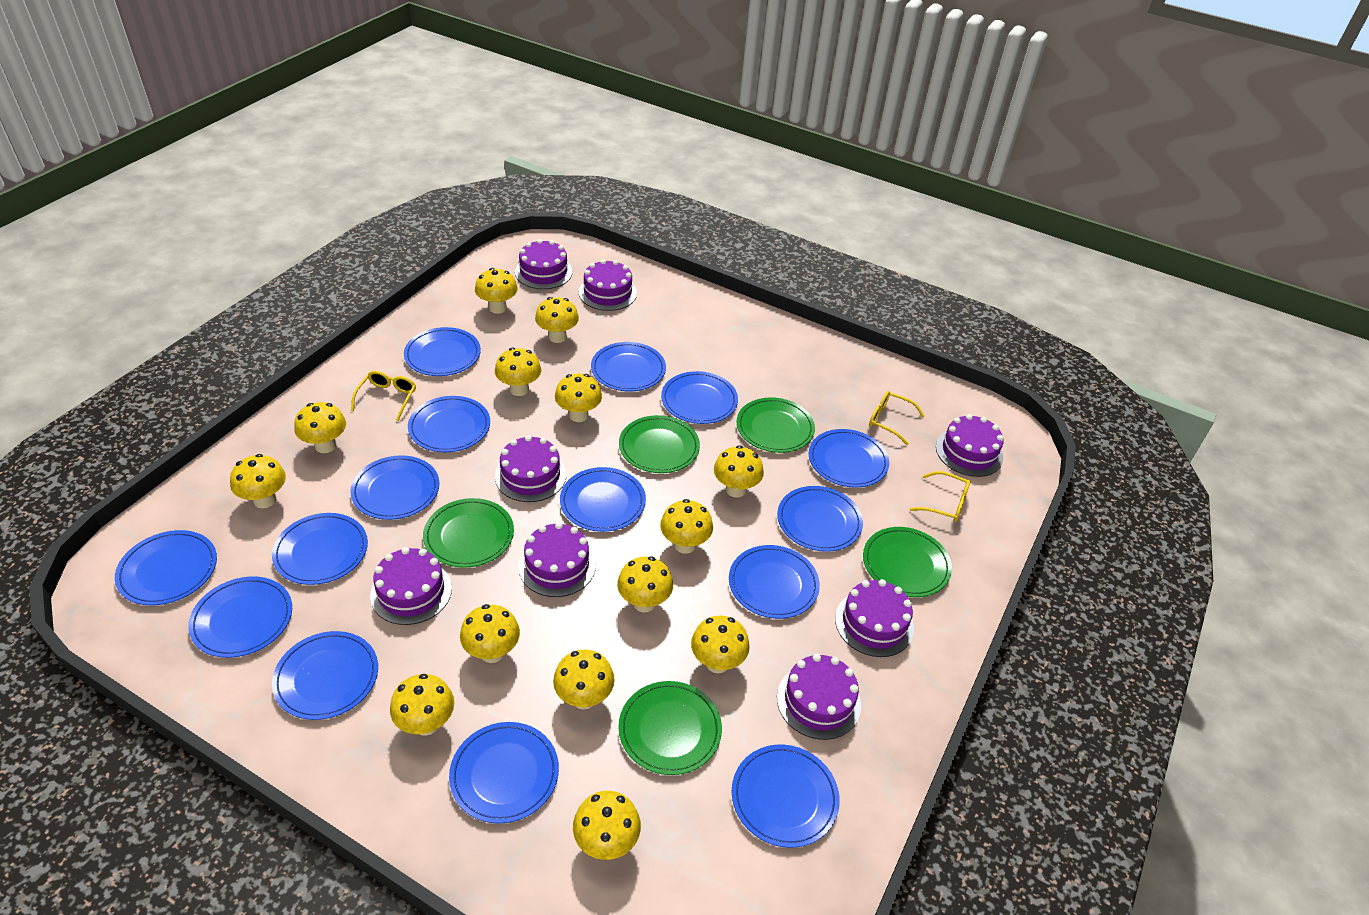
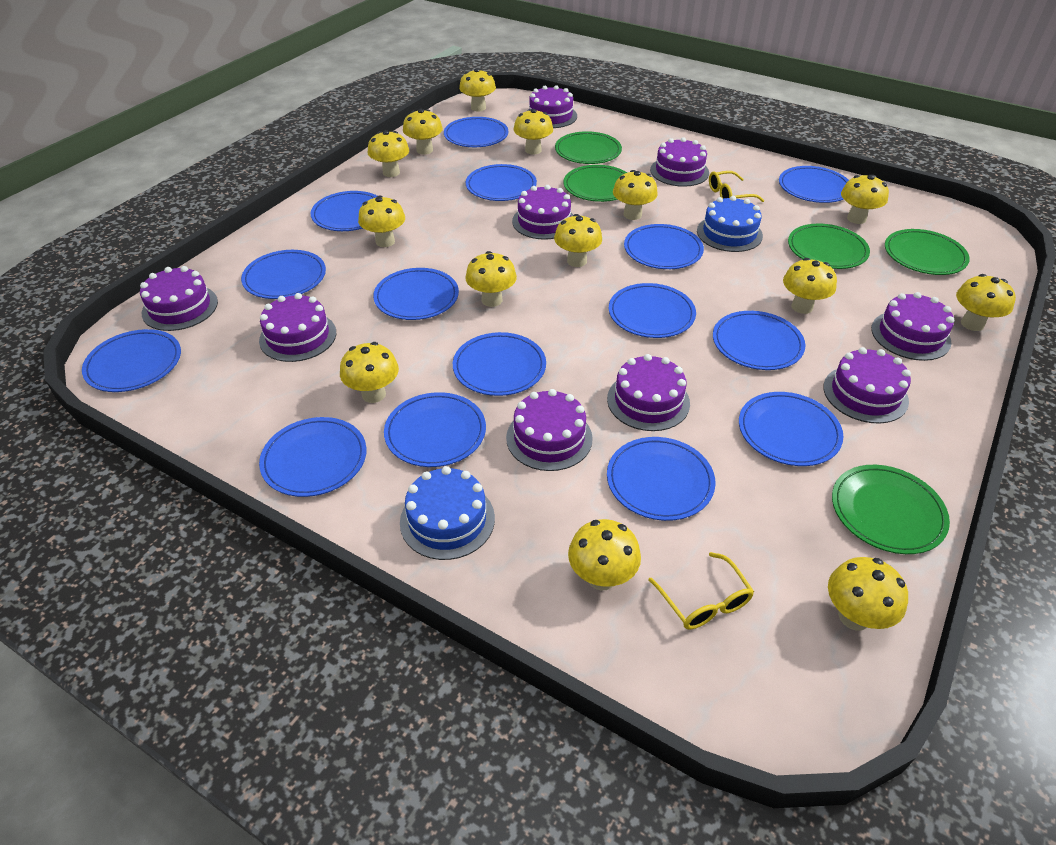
blue cake: none = 0 -> [400,466,495,560] [697,196,763,252] = 2
purple cake: [370,547,452,625] [495,435,567,502] [515,239,573,289] [518,522,596,597] [579,259,637,311] [777,654,861,740] [835,579,914,657] [936,414,1004,477] = 8 -> [140,266,218,331] [259,293,336,362] [506,389,593,471] [512,185,573,240] [527,85,577,128] [607,354,690,431] [650,137,709,187] [823,347,911,424] [871,292,954,361] = 9
yellow glasses: [351,371,416,421] [869,391,925,445] [910,471,971,522] = 3 -> [649,552,754,630] [709,171,764,202] = 2

